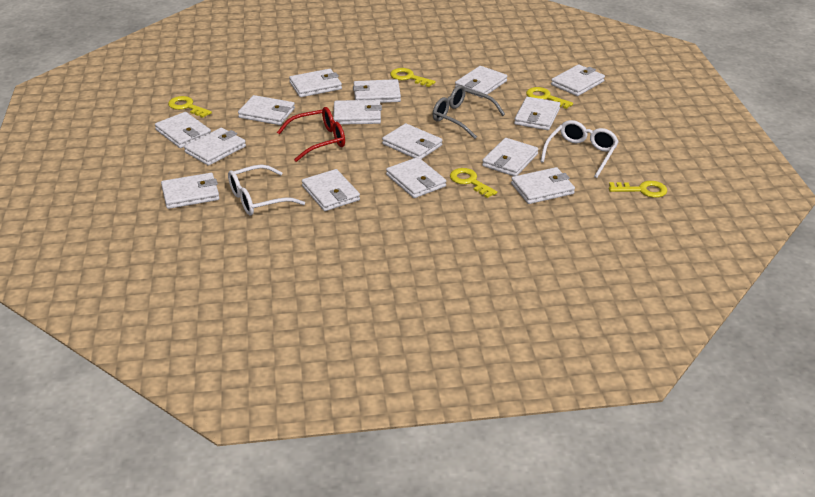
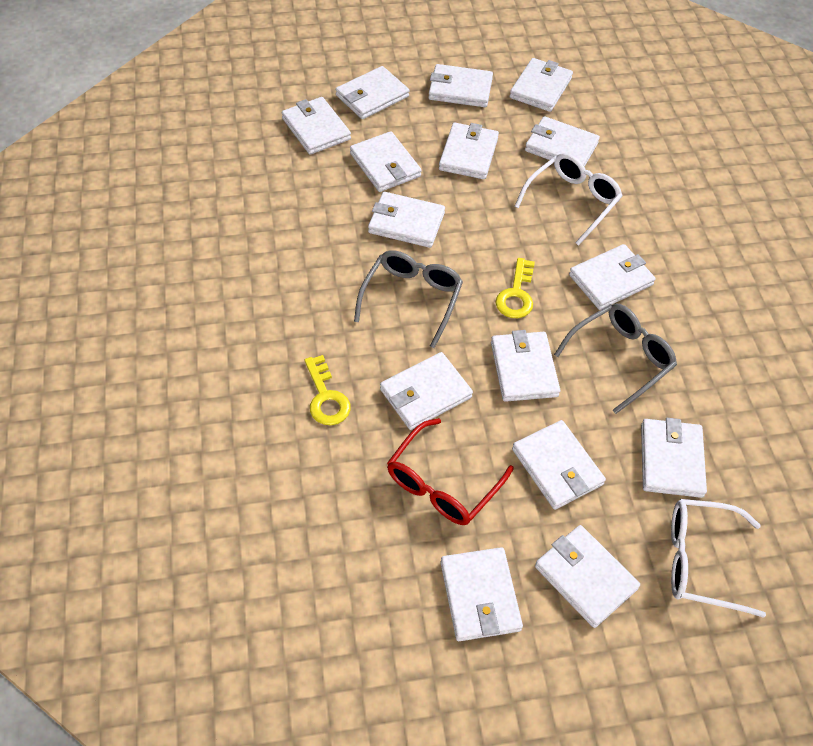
grey glasses: [433,85,505,139] = 1 -> [354,251,463,348] [554,303,677,414] = 2
yellow key: [168,96,212,118] [390,68,436,87] [450,168,497,198] [526,87,573,109] [609,181,667,198] = 5 -> [305,355,351,425] [496,258,535,318] = 2

